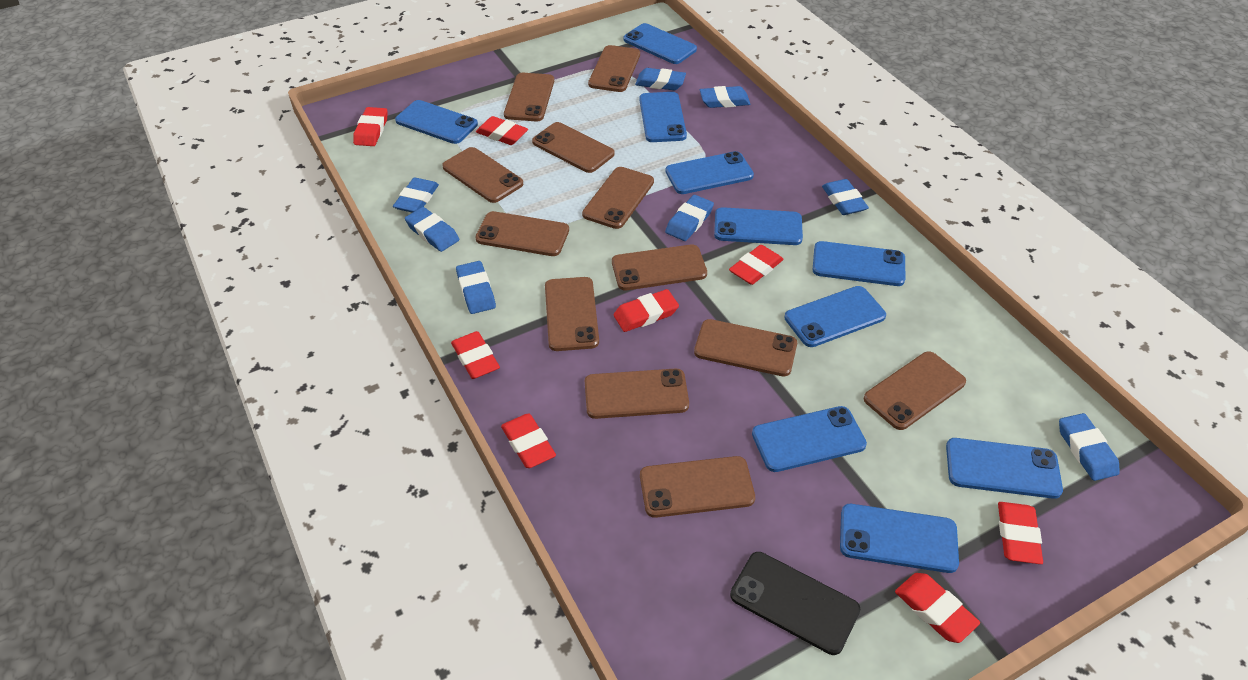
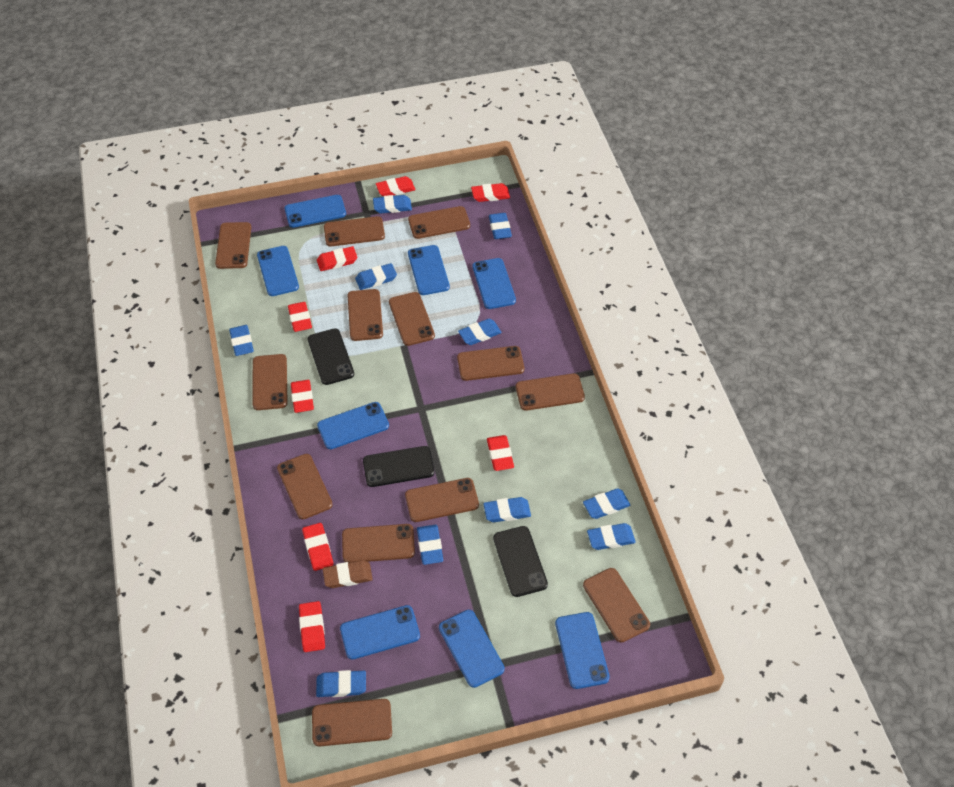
black phone: [730,552,860,655] = 1 -> [308,328,354,385] [363,446,435,487] [493,526,548,597] = 3
blue eraser: [393,177,439,213] [405,207,459,252] [456,261,496,314] [635,68,686,90] [665,195,714,241] [700,86,750,108] [822,179,869,215] [1059,413,1120,481] = 8 -> [229,325,254,356] [316,670,366,697] [355,263,397,290] [373,195,412,213] [417,525,443,565] [458,319,502,345] [483,497,531,522] [489,213,512,239] [583,489,631,519] [587,523,636,550] = 10
blue phone: [395,100,478,144] [623,23,697,64] [639,92,687,142] [666,151,754,194] [714,207,803,245] [752,406,867,472] [784,286,886,347] [813,241,905,286] [840,504,959,573] [946,438,1063,499] = 10 -> [257,246,299,296] [285,195,346,228] [317,402,389,449] [340,605,420,659] [408,245,450,295] [439,610,505,688] [472,258,516,309] [555,612,610,689] = 8
brown eraser: none = 0 -> [323,560,373,588] = 1
brown phone: [442,147,523,203] [475,211,569,256] [504,73,554,121] [532,122,614,173] [545,277,599,351] [582,167,654,229] [585,368,689,419] [588,45,640,92] [612,245,707,290] [640,456,755,518] [694,319,797,376] [864,351,966,430] = 12 -> [215,222,251,269] [252,354,287,410] [277,454,333,519] [312,699,392,747] [324,216,385,247] [342,524,415,563] [348,289,383,341] [389,292,435,346] [405,478,479,522] [408,206,470,239] [457,346,524,381] [516,373,585,411] [583,568,650,643] = 13

